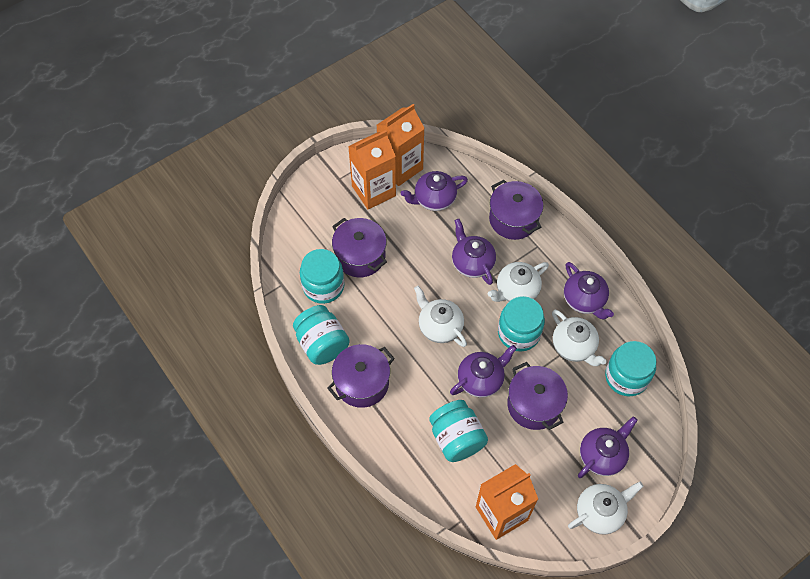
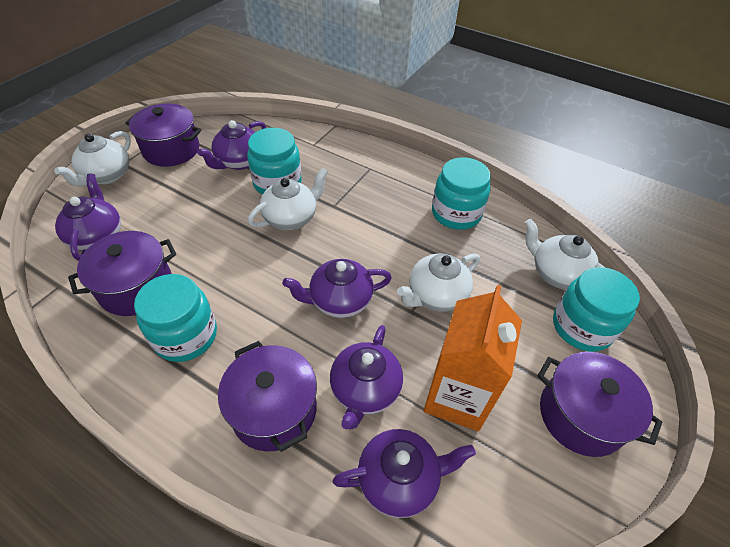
orange carton: [348,130,396,210] [377,104,425,186] [476,464,538,540] = 3 -> [424,285,522,431] = 1
turquoise jar: [293,305,350,365] [300,249,345,304] [429,400,488,462] [498,296,545,351] [605,341,656,397] = 5 -> [134,274,217,362] [247,128,302,195] [432,157,491,230] [553,267,640,352] = 4

